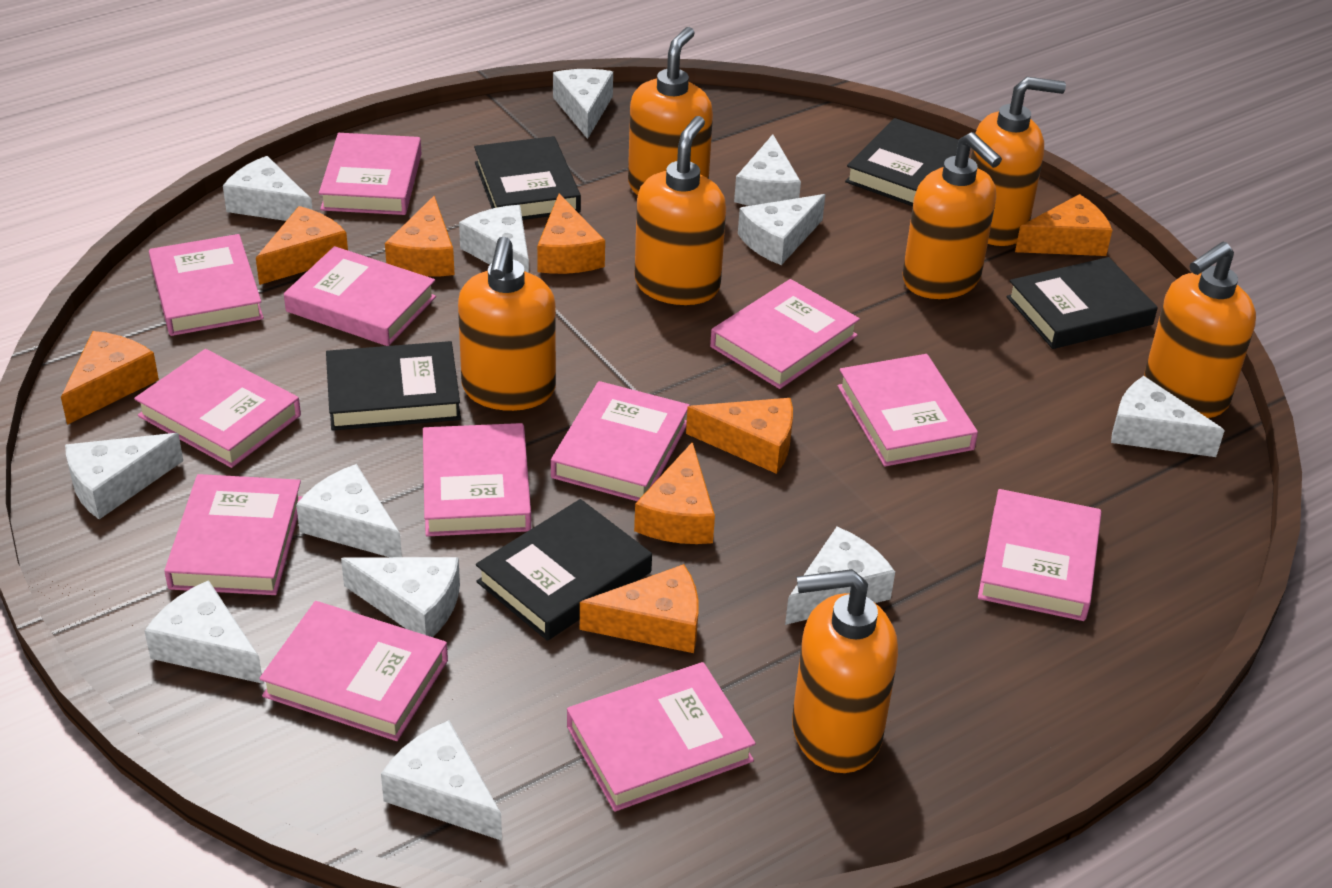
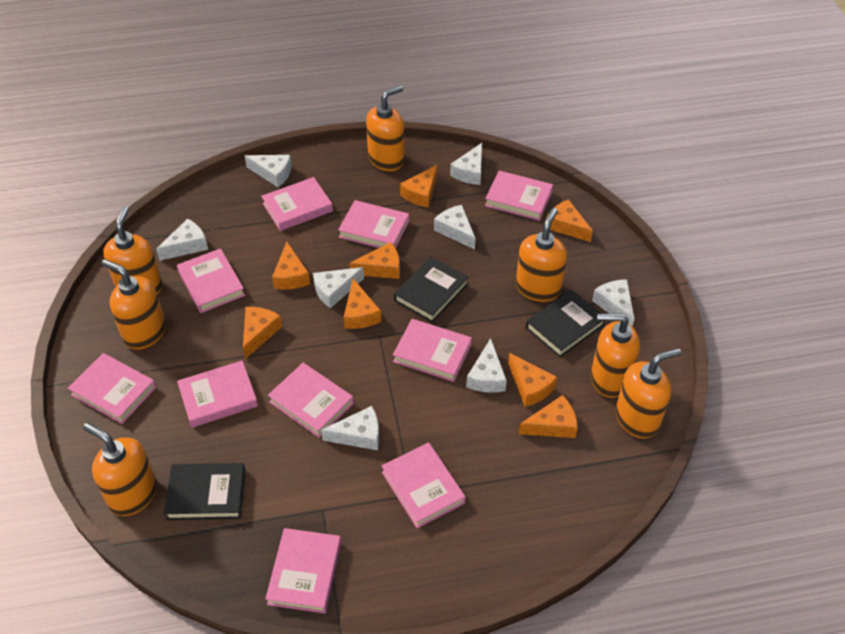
black book: [326,341,461,431] [474,136,581,220] [476,499,652,641] [845,118,958,206] [1006,257,1158,349] = 5 -> [164,463,246,520] [394,256,469,323] [526,290,605,358] = 3
pink book: [134,349,301,468] [149,234,264,336] [164,474,302,595] [259,601,448,741] [284,246,436,346] [319,133,421,215] [423,423,531,536] [551,381,690,501] [567,662,756,812] [710,279,860,389] [838,354,978,467] [978,489,1101,621] = 12 -> [68,353,156,424] [177,248,245,313] [177,361,258,428] [261,177,333,231] [265,528,341,613] [268,363,354,438] [338,200,409,248] [382,442,466,528] [393,319,472,382] [485,171,553,221] = 10
white cheese: [65,433,183,519] [144,580,263,684] [223,156,313,221] [296,464,402,557] [341,557,460,637] [381,720,502,841] [459,205,529,273] [553,69,613,139] [734,134,801,206] [738,194,825,265] [785,527,895,625] [1111,376,1225,457] = 12 -> [156,219,208,261] [245,155,292,187] [313,267,364,308] [321,406,379,450] [434,205,475,250] [450,143,482,185] [466,338,507,393] [592,279,634,327] = 8

